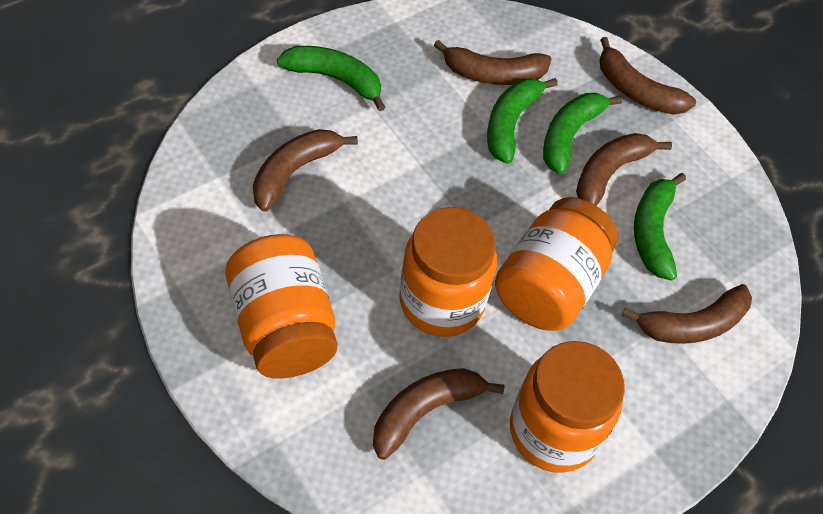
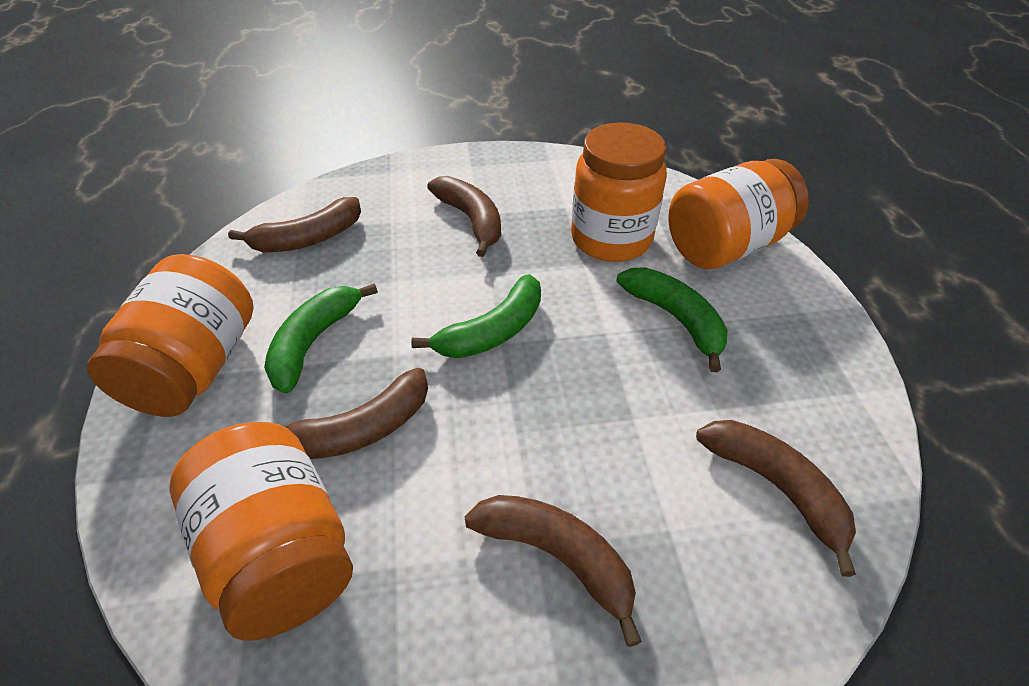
brown banana: [253,129,358,212] [373,368,505,460] [434,40,552,85] [576,133,672,206] [599,37,696,115] [622,284,752,344] = 6 -> [228,197,361,252] [285,368,428,459] [427,176,501,257] [464,495,642,647] [696,420,856,577] = 5
green banana: [277,46,385,111] [487,78,558,164] [543,93,623,175] [634,173,686,281] = 4 -> [264,283,378,393] [411,274,541,358] [616,267,728,372] = 3

